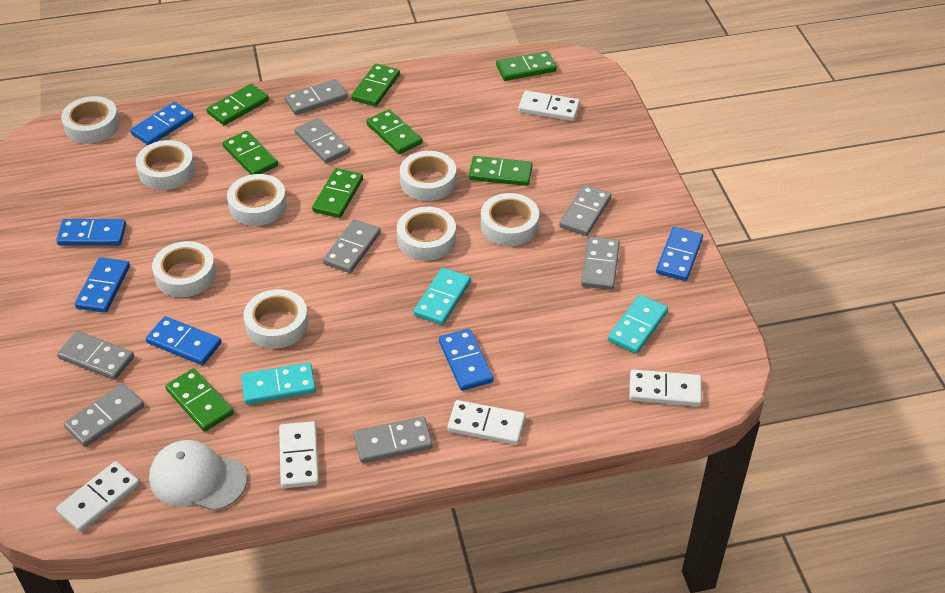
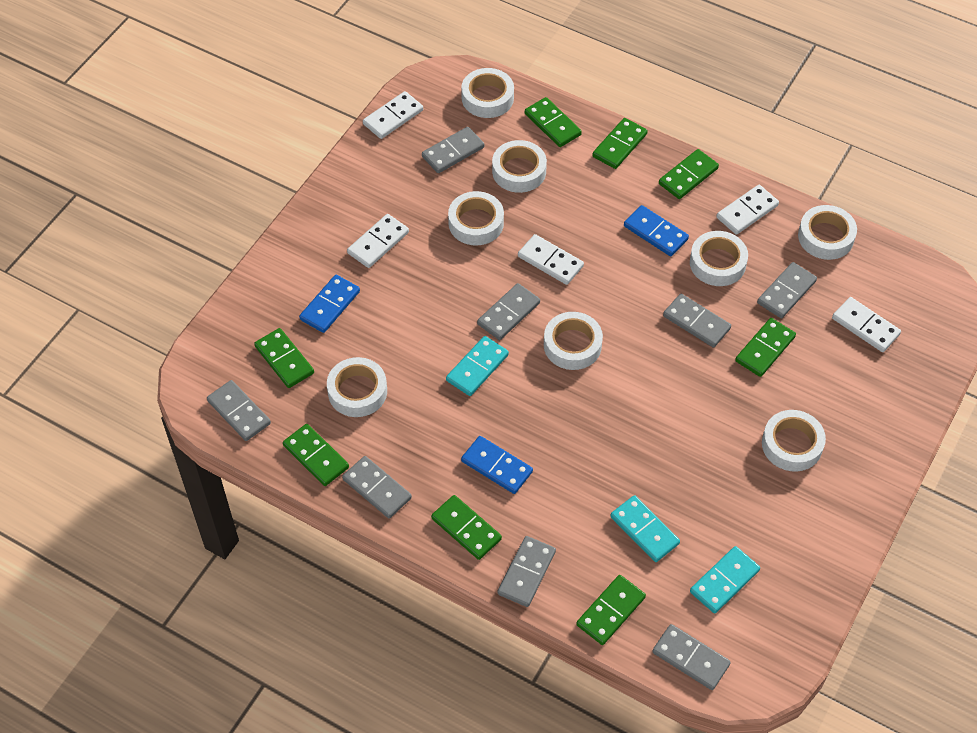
blue domino: [56,219,126,245] [75,257,130,313] [130,102,194,145] [146,316,221,365] [439,329,493,391] [656,227,703,281] = 6 -> [299,275,360,333] [461,436,533,494] [624,205,689,256] = 3
white cap: [149,440,247,511] = 1 -> none = 0

